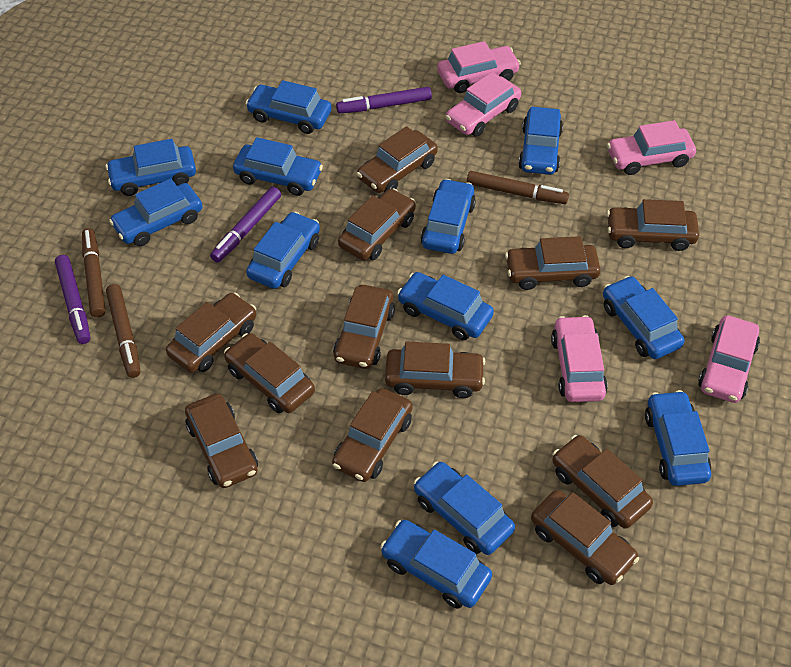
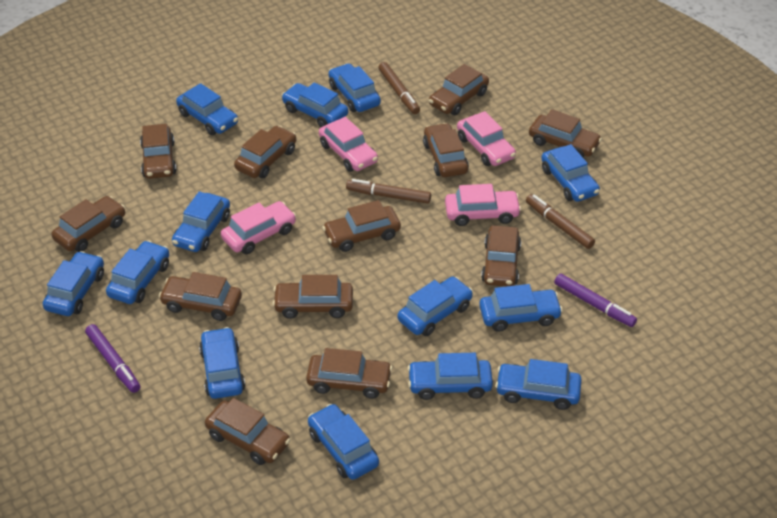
blue car: [105,139,196,196] [109,178,202,246] [233,137,323,196] [245,80,331,134] [246,212,320,289] [380,520,492,609] [397,272,494,340] [414,461,515,555] [421,179,476,254] [518,107,563,175] [603,276,684,359] [645,390,711,486] = 12 -> [43,251,104,316] [106,241,169,304] [172,191,230,252] [176,83,238,135] [199,327,245,399] [282,82,348,127] [308,404,379,480] [328,63,381,112] [398,276,473,336] [407,353,493,400] [479,284,563,332] [495,359,582,410] [541,144,600,202] = 13
pink car: [437,41,521,93] [445,72,521,137] [551,315,608,402] [607,120,696,175] [698,315,760,403] = 5 -> [221,201,296,254] [319,117,378,172] [445,184,521,226] [457,111,516,166] = 4
purple marker: [55,255,90,344] [210,187,281,263] [336,87,432,113] = 3 -> [85,324,141,393] [554,273,637,327] = 2

